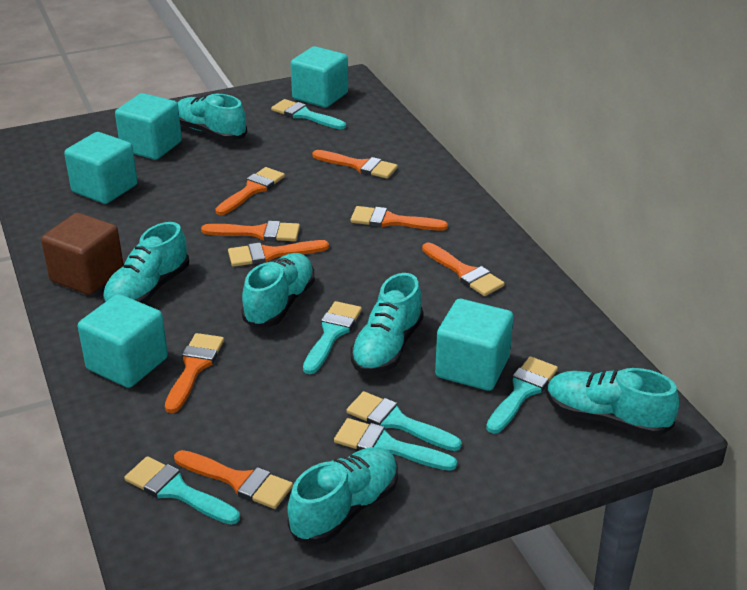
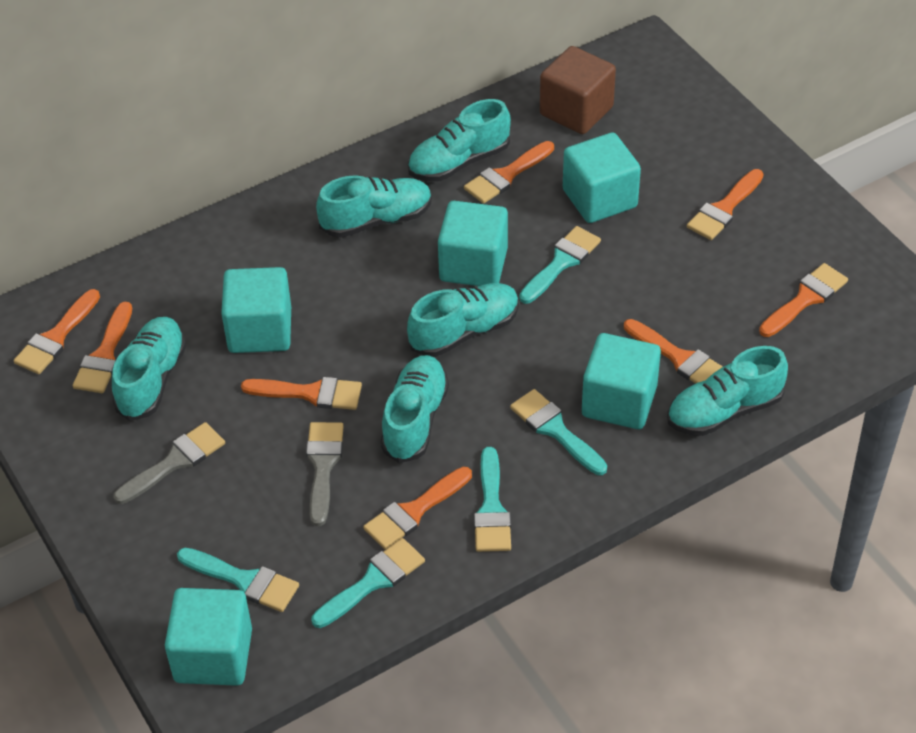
grey brush: none = 0 -> [113,422,225,504] [306,422,344,526] = 2
turquoise brush: [124,456,240,525] [271,99,346,129] [303,301,362,374] [334,418,457,471] [346,391,462,451] [486,356,558,434] = 6 -> [177,548,299,612] [312,538,425,628] [474,447,511,552] [510,389,607,475] [519,226,601,304] = 5

